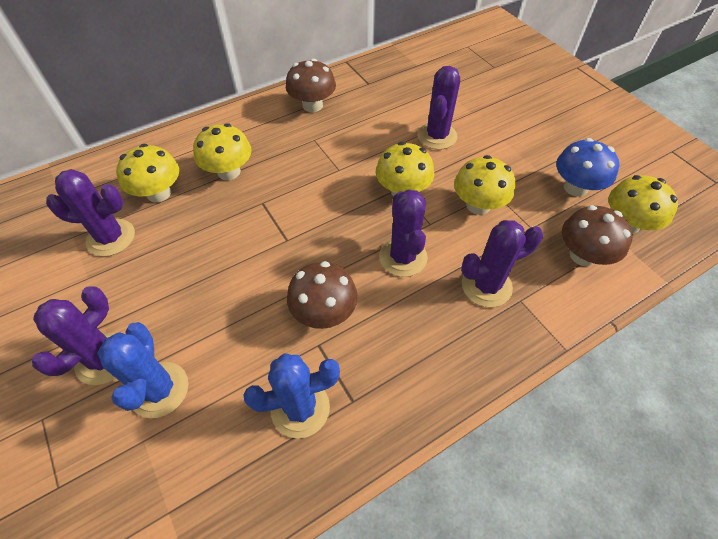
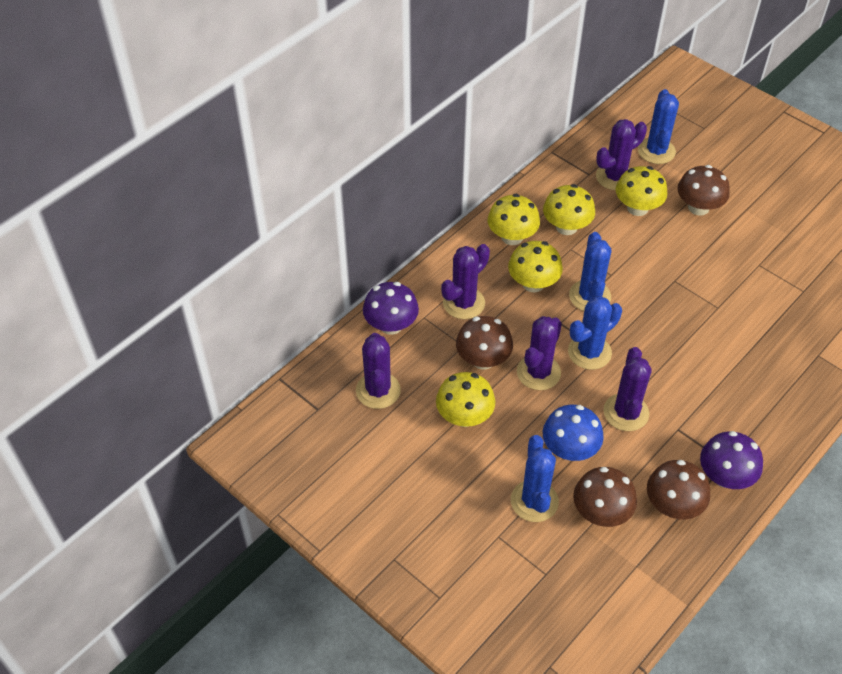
blue cactus: [97,322,188,418] [243,353,340,439] = 2 -> [511,435,559,522] [568,296,622,370] [569,232,612,311] [638,89,679,164] = 4
brown mushroom: [286,59,336,112] [287,261,358,329] [562,205,633,266] = 3 -> [456,316,513,370] [573,467,637,527] [647,460,710,519] [677,165,730,215] = 4
purple mushroom: none = 0 -> [363,282,419,335] [700,431,763,489] = 2

